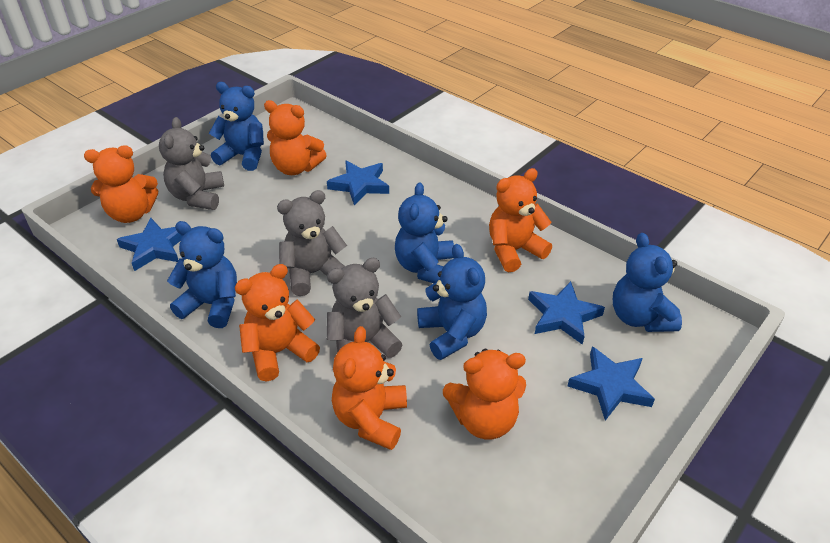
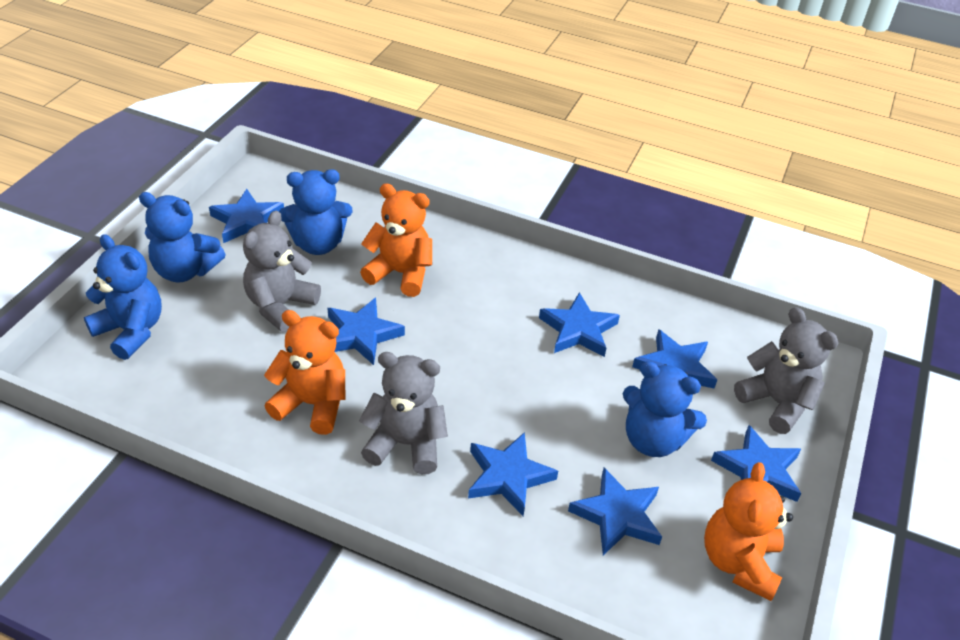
blue star: [117,218,183,271] [327,161,389,206] [528,281,605,345] [568,346,655,421] = 4 -> [209,189,284,243] [327,298,405,365] [468,432,558,517] [539,292,620,357] [568,468,662,555] [632,329,717,388] [711,425,802,502] = 7
blue teddy bear: [167,221,237,328] [209,82,264,171] [395,182,454,283] [417,244,487,360] [613,233,682,332] = 5 -> [84,234,162,360] [139,192,225,283] [279,169,353,255] [623,361,707,457] = 4
orange teddy bear: [84,145,158,223] [235,264,320,382] [264,100,327,175] [332,326,407,450] [443,349,526,439] [489,168,552,272] = 6 -> [264,310,345,435] [360,184,432,297] [704,462,793,601] = 3

